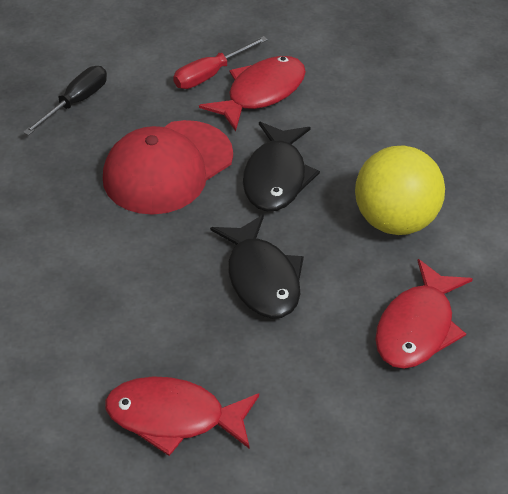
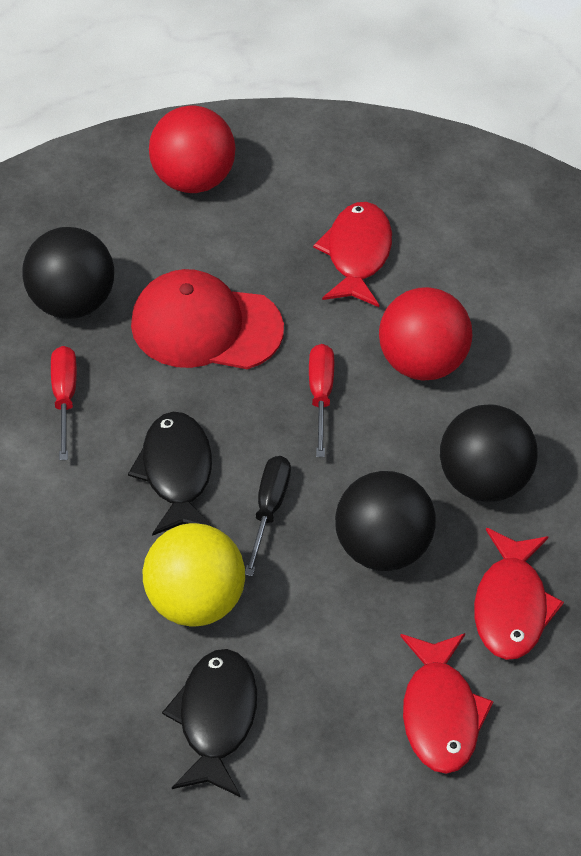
black ball: none = 0 -> [22,227,114,319] [335,471,436,571] [440,404,538,502] = 3
red ball: none = 0 -> [149,105,236,193] [379,287,472,381] = 2
red screwdriver: [173,36,268,89] = 1 -> [51,346,77,460] [309,344,334,457] = 2

